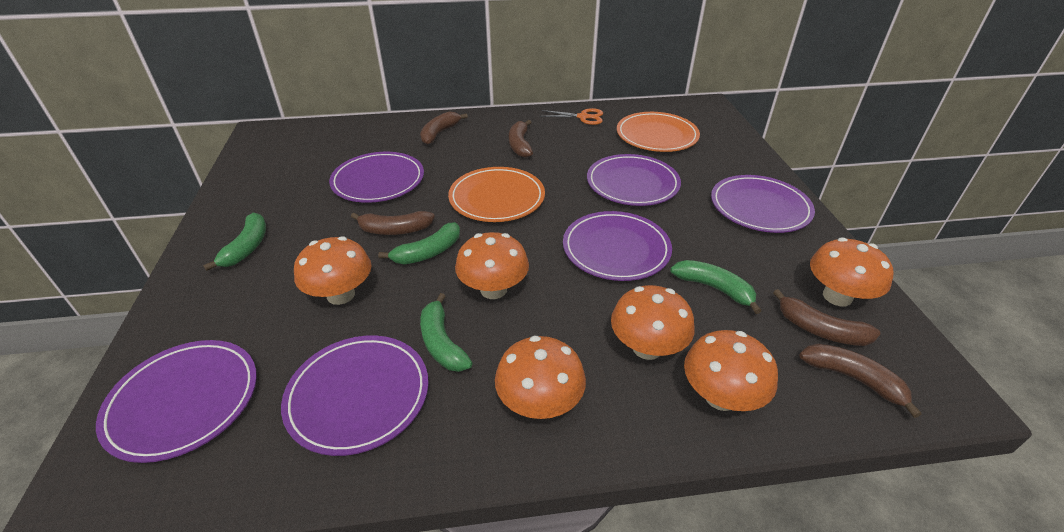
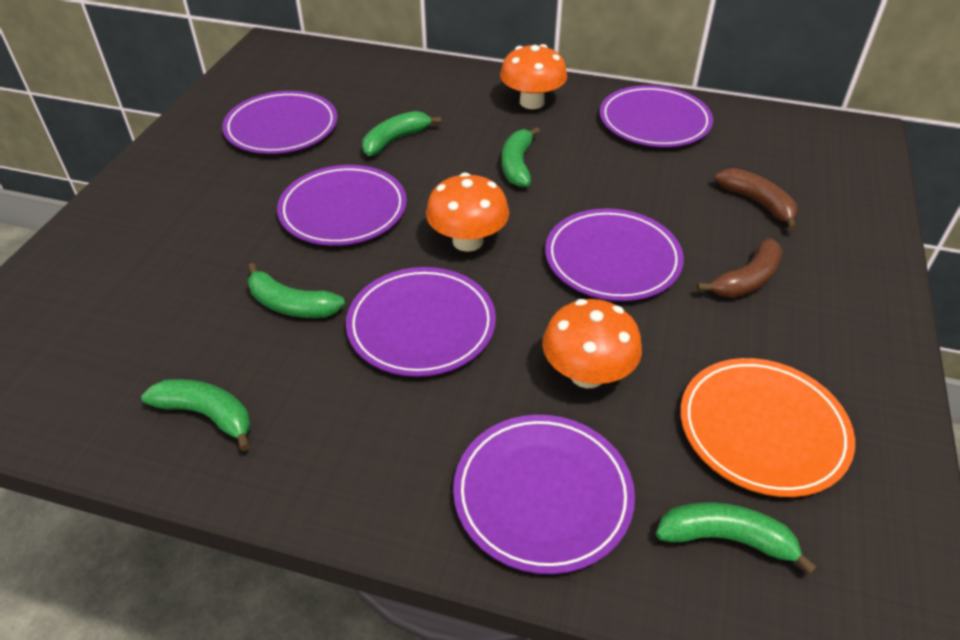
brown banana: [351,211,435,235] [420,112,468,145] [509,120,533,158] [773,289,881,346] [800,343,921,418] = 5 -> [697,238,782,298] [714,168,798,230] = 2
green banana: [203,213,266,271] [378,222,460,264] [420,293,473,372] [670,260,761,314] = 4 -> [141,379,251,451] [248,263,345,318] [362,111,441,156] [502,127,540,188] [656,502,817,574] = 5
orange mushroom: [294,236,371,305] [455,232,529,299] [495,336,586,419] [611,285,695,360] [684,330,778,411] [810,238,893,306] = 6 -> [426,172,509,252] [500,44,567,109] [542,299,642,388] = 3
orange plate: [448,167,545,222] [617,112,700,152] = 2 -> [680,358,855,497] = 1
orange scissors: [540,108,603,125] = 1 -> none = 0

